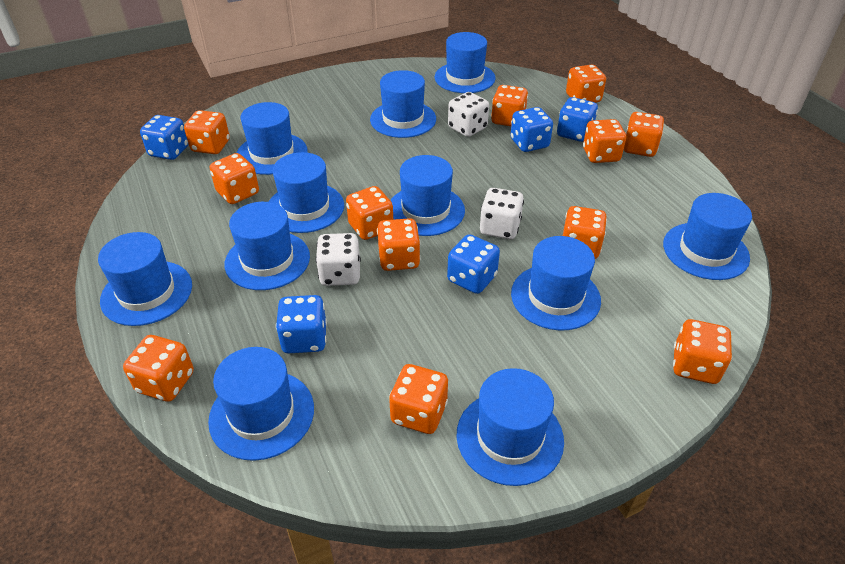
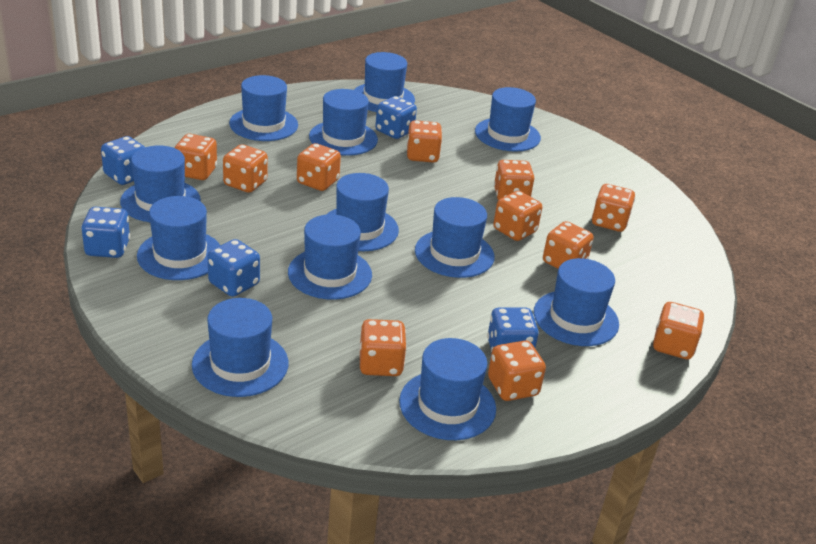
blue hat: [98,232,192,326] [208,347,314,461] [224,202,310,290] [237,102,308,175] [269,152,344,233] [370,70,436,138] [390,155,465,236] [435,32,496,93] [456,368,564,486] [511,236,601,331] [663,193,752,280] = 11 -> [120,145,201,222] [137,196,220,280] [192,298,288,397] [229,75,298,141] [288,214,372,300] [309,89,378,156] [326,173,399,251] [354,52,415,112] [399,338,496,440] [415,197,495,278] [475,87,541,152] [534,258,619,346] = 12
orange dice: [123,335,194,401] [184,110,230,154] [210,153,259,204] [346,186,393,240] [377,218,420,271] [389,364,448,434] [491,85,528,126] [563,206,607,259] [566,64,606,103] [583,119,626,163] [624,112,664,157] [673,319,732,384] = 12 -> [175,134,217,180] [223,144,268,193] [297,143,341,191] [359,319,407,376] [407,120,442,163] [488,341,546,401] [493,191,542,241] [494,160,534,200] [543,221,594,269] [592,184,635,232] [653,302,704,359] = 11
white dice: [316,233,361,286] [448,92,489,137] [480,188,524,239] = 3 -> none = 0

